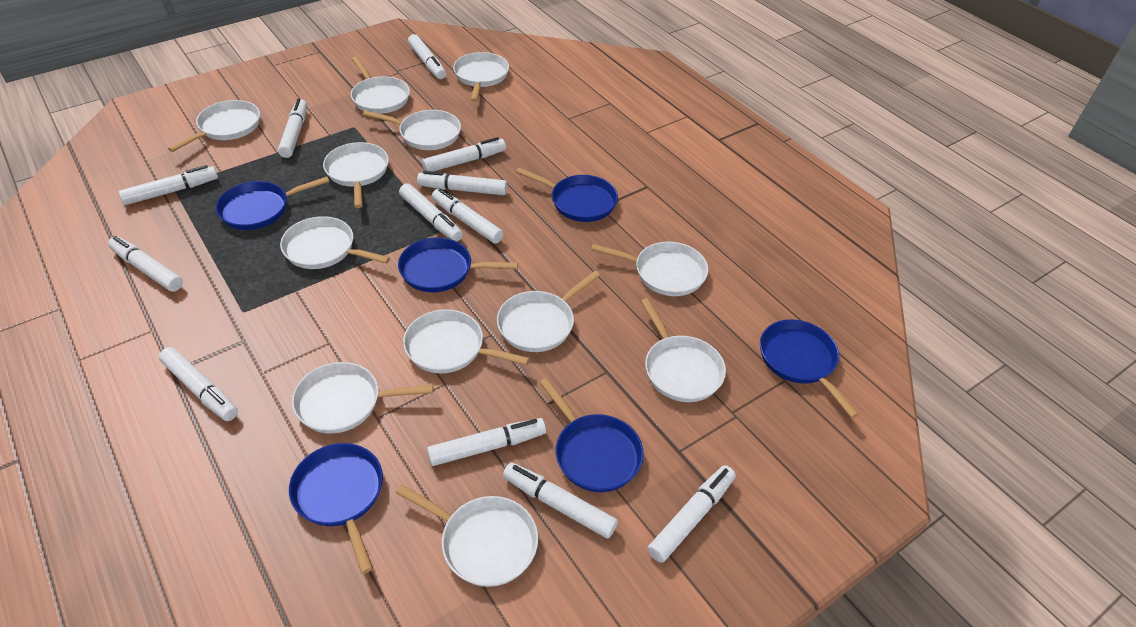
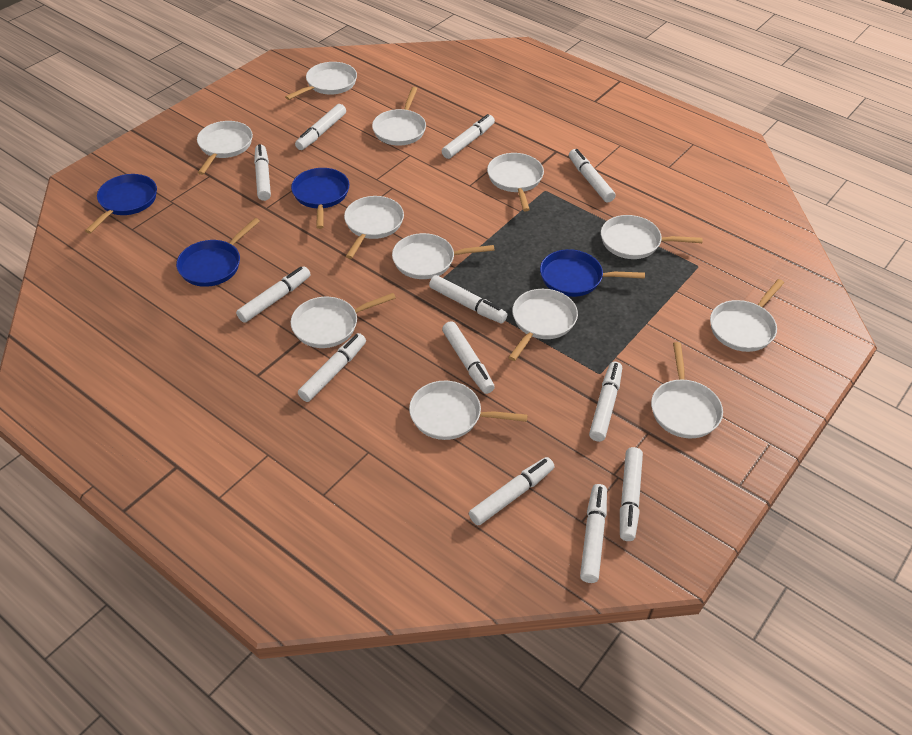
blue pan: [216,177,329,230] [289,443,383,574] [398,237,518,292] [516,168,618,222] [539,378,644,492] [760,319,859,418] = 6 -> [85,174,157,234] [176,218,260,287] [291,168,349,229] [540,249,645,297] = 4

